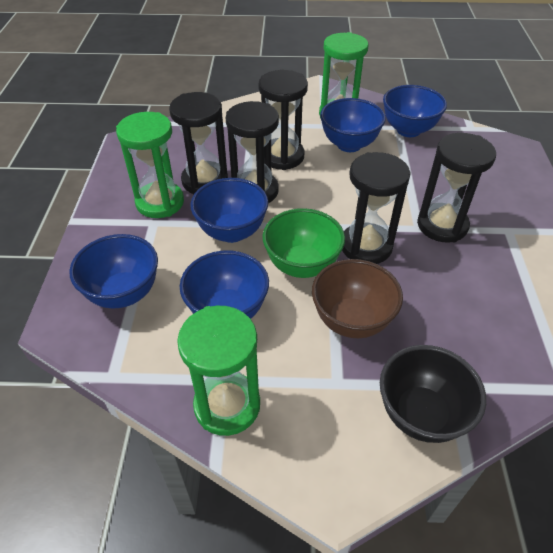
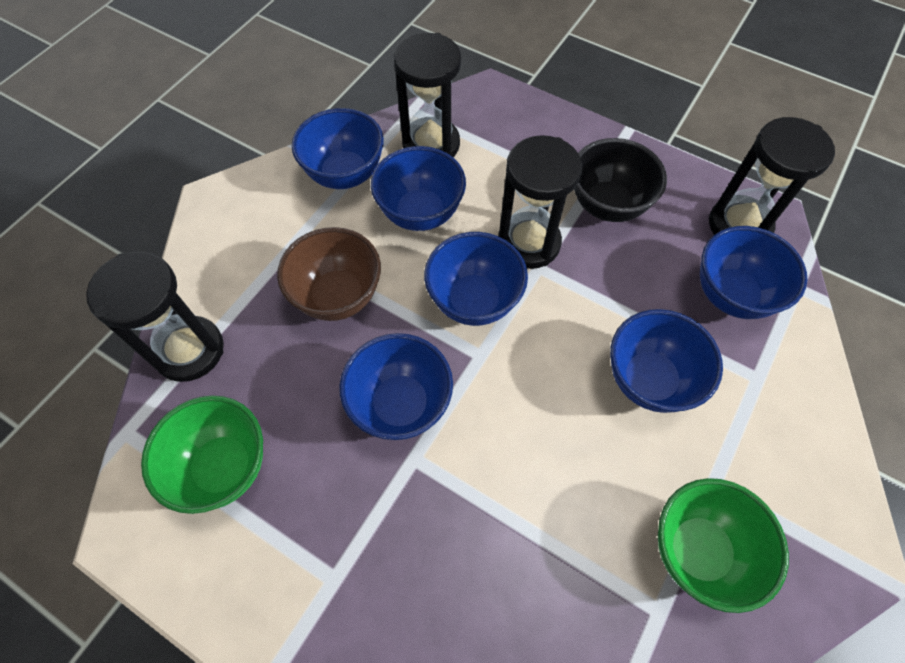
black hourglass: [169,92,228,195] [226,101,279,203] [258,70,308,170] [342,152,411,264] [417,133,496,243] = 5 -> [86,252,224,382] [394,33,461,157] [498,135,582,269] [709,117,835,235] = 4
blue bowl: [69,234,158,308] [180,251,269,319] [191,178,268,243] [320,98,386,152] [383,85,447,137] = 5 -> [292,108,384,189] [339,333,453,440] [371,146,466,231] [424,232,528,326] [610,309,723,413] [700,226,807,319] = 6
green bowl: [263,208,345,278] = 1 -> [141,396,263,514] [658,478,789,613] = 2
green hourglass: [116,112,184,218] [177,306,260,436] [319,32,368,119] = 3 -> none = 0

